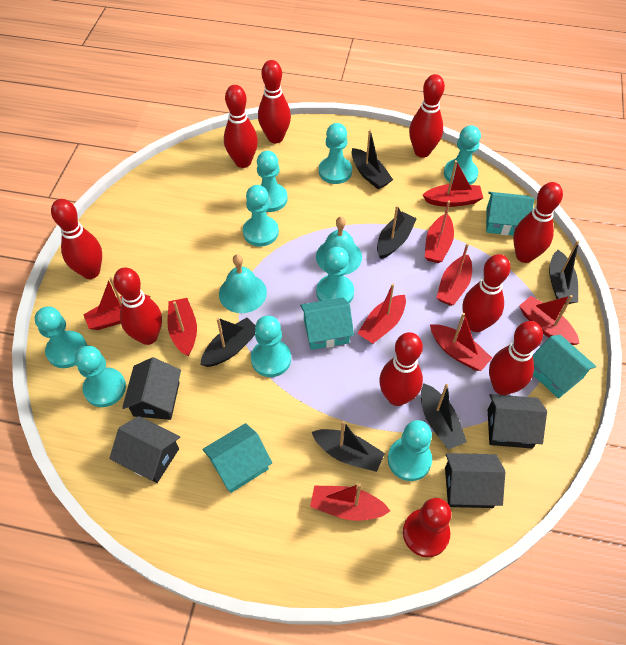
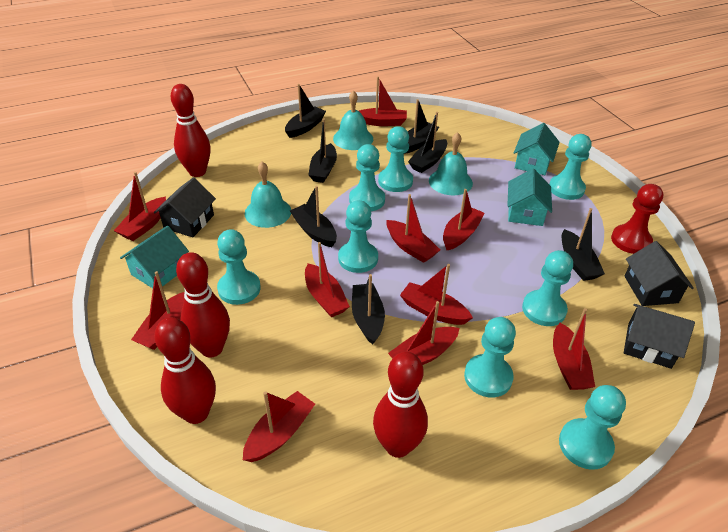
black boat: [200,318,256,367] [312,421,385,472] [351,129,393,189] [377,205,417,259] [421,383,467,450] [549,241,579,304] = 6 -> [285,84,326,138] [290,186,337,247] [308,118,337,183] [352,274,385,345] [404,99,439,154] [408,112,447,173] [562,208,605,281] = 7
black house: [109,416,180,483] [122,357,181,420] [445,453,505,508] [488,394,547,449] = 4 -> [154,177,216,237] [624,304,695,369] [625,241,694,306] = 3
red boat: [83,277,150,330] [168,298,197,356] [310,483,390,521] [357,283,406,344] [423,160,483,207] [425,200,454,263] [430,313,492,371] [436,243,472,306] [519,295,580,345] = 9 -> [114,172,166,241] [131,271,185,350] [243,391,315,462] [305,242,350,317] [359,77,407,126] [386,194,440,263] [388,301,459,365] [400,264,473,325] [443,189,485,250] [553,308,595,390] = 10
red bowling pin: [51,199,102,279] [113,267,162,345] [224,85,258,168] [258,60,291,143] [379,332,423,406] [409,74,445,158] [462,254,511,332] [489,321,543,395] [513,182,563,263] = 9 -> [154,317,216,424] [171,84,211,177] [176,252,230,358] [373,351,428,458] = 4
turquoise bell: [219,254,267,313] [316,217,362,275] = 2 -> [244,162,291,228] [333,91,373,150] [429,132,473,195] = 3
turquoise house: [203,423,272,493] [300,297,354,350] [486,192,534,236] [533,335,596,399] = 4 -> [120,226,189,288] [507,169,552,226] [514,123,560,175] = 3
turquoise pawn: [35,307,87,368] [75,346,126,407] [243,185,279,246] [251,315,291,377] [257,151,288,212] [316,247,354,303] [319,123,352,184] [388,420,432,481] [444,125,481,185] = 9 -> [217,229,261,305] [338,200,378,273] [349,144,385,211] [378,126,413,192] [464,317,516,397] [522,250,573,326] [549,134,591,200] [559,385,626,470] = 8

